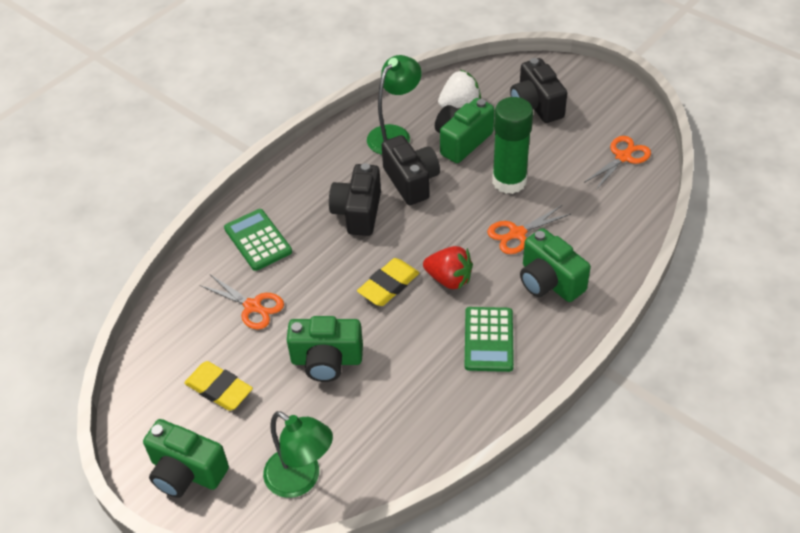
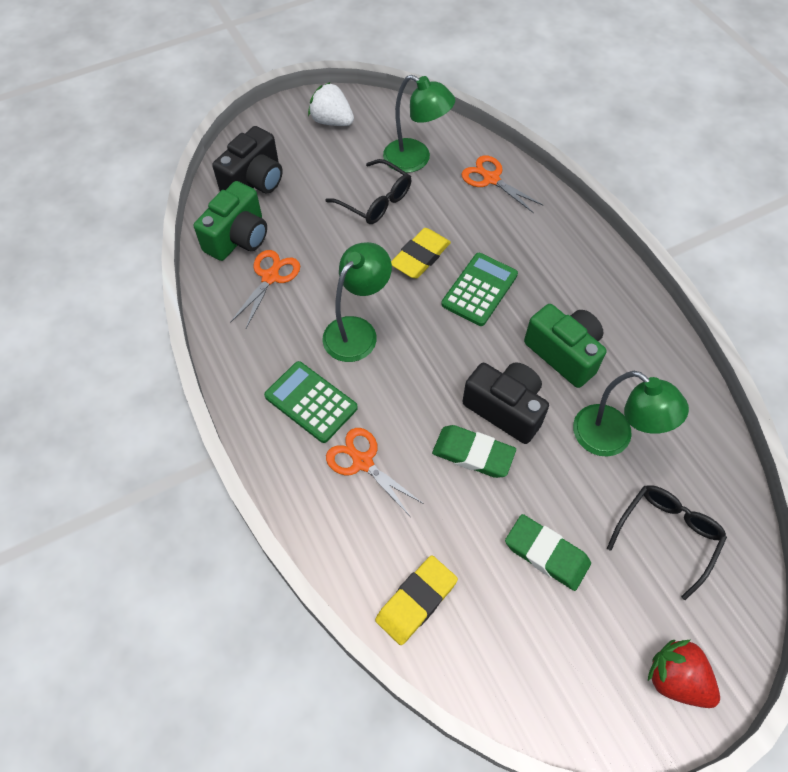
black camera: [329,163,381,236] [382,135,440,205] [510,58,567,123] = 3 -> [212,126,283,193] [462,362,549,444] = 2
black glasses: none = 0 -> [325,159,411,224] [607,485,727,600] = 2
green camera: [143,419,229,498] [287,316,363,382] [435,98,494,163] [520,228,591,302] = 4 -> [194,181,267,261] [524,304,607,388] = 2
green eraser: none = 0 -> [432,425,516,478] [505,514,591,591] = 2
green glue stick: [492,97,533,194] = 1 -> none = 0
green lamp: [263,411,333,498] [367,55,422,155] = 2 -> [323,242,392,362] [383,75,455,173] [573,371,689,456] = 3

